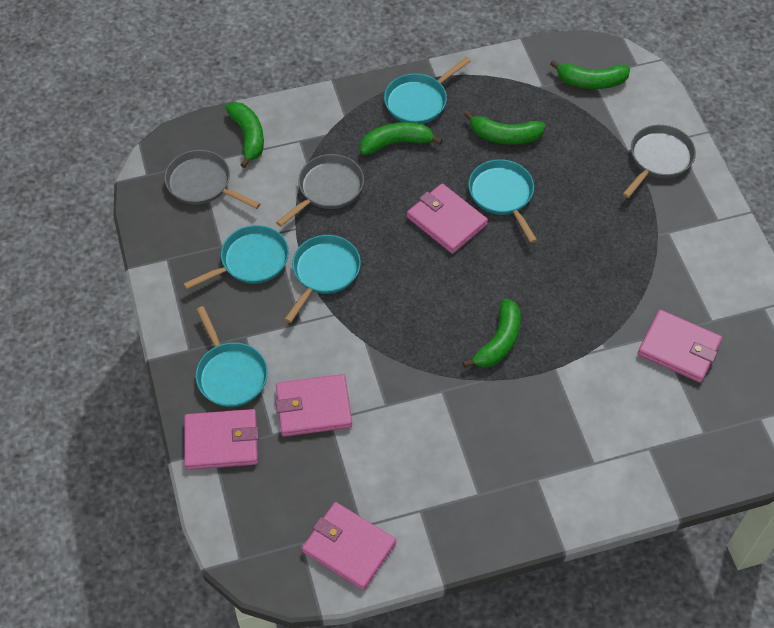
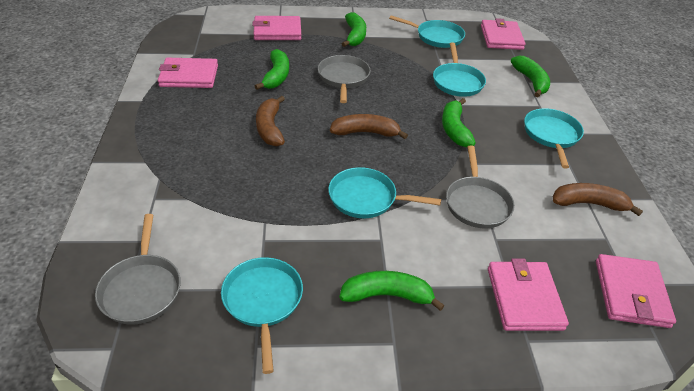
brown banana: none = 0 -> [256,96,285,146] [330,114,408,139] [553,183,643,216] = 3

